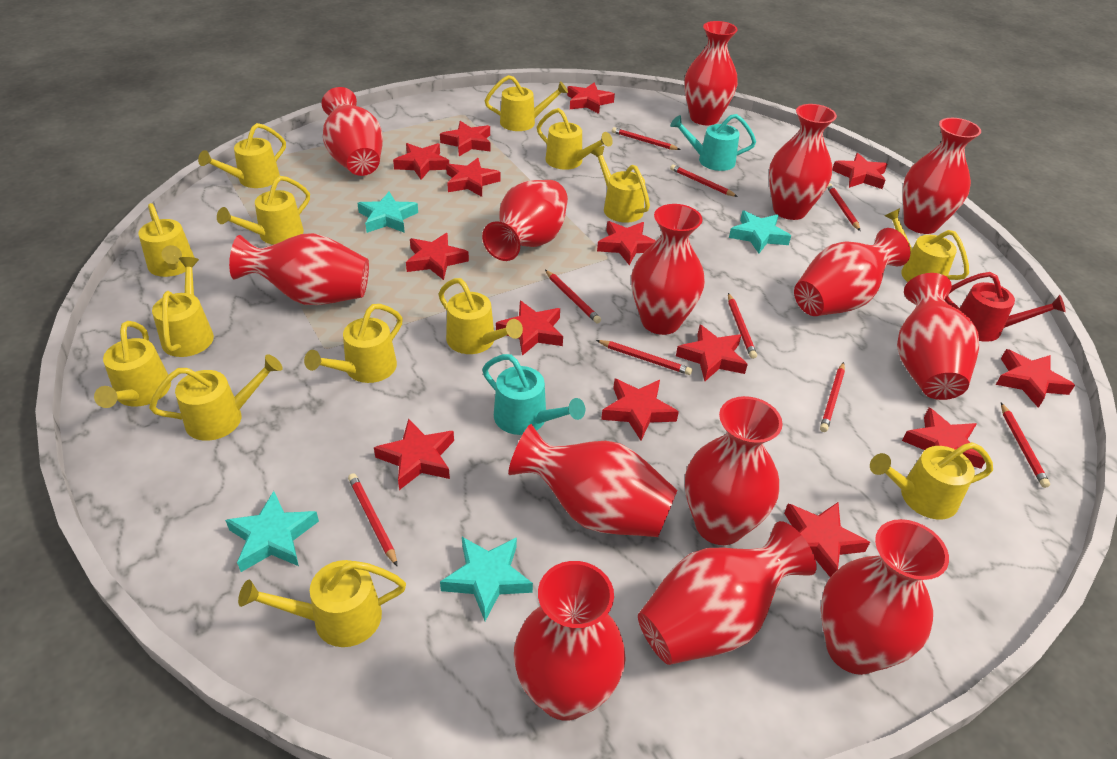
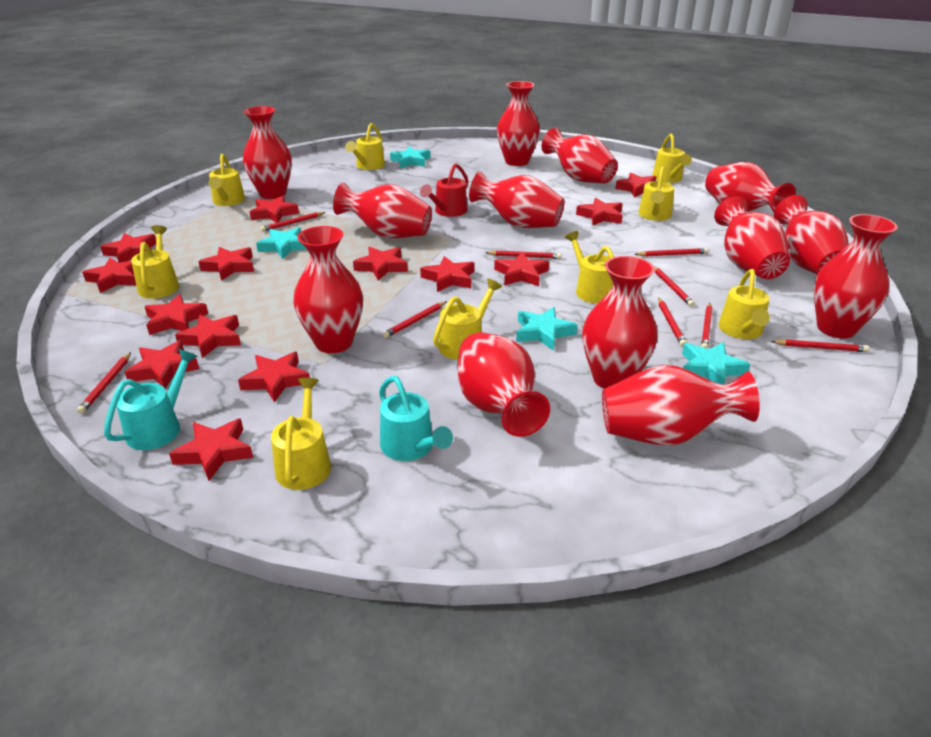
red vase: [229,233,369,305] [321,87,383,176] [482,180,568,261] [508,424,677,537] [514,561,626,721] [631,204,705,335] [638,521,816,665] [684,21,738,125] [685,396,783,545] [769,104,837,220] [794,228,910,316] [821,519,949,675] [897,273,979,400] [903,118,981,234] = 14 -> [243,106,292,199] [293,226,363,353] [333,182,432,238] [458,332,550,437] [469,171,565,228] [497,81,540,166] [541,128,618,184] [582,256,658,389] [602,365,760,446] [705,162,795,212] [714,196,790,279] [774,195,849,274] [814,214,898,338] = 13
yellow watering can: [94,321,171,408] [138,203,194,277] [149,354,283,441] [152,257,214,357] [198,123,286,188] [217,176,310,245] [238,560,406,647] [304,304,403,383] [439,278,523,354] [485,75,568,131] [537,108,613,170] [591,146,650,223] [870,442,993,519] [885,208,969,282] = 14 -> [131,225,179,299] [209,154,245,206] [271,378,331,490] [345,123,385,170] [433,279,502,360] [565,231,614,304] [638,166,674,221] [652,134,692,183] [719,269,770,339] = 9

